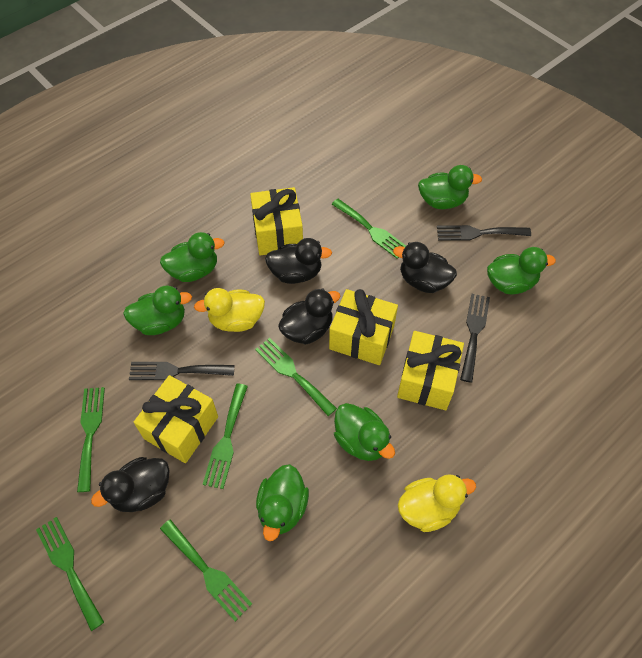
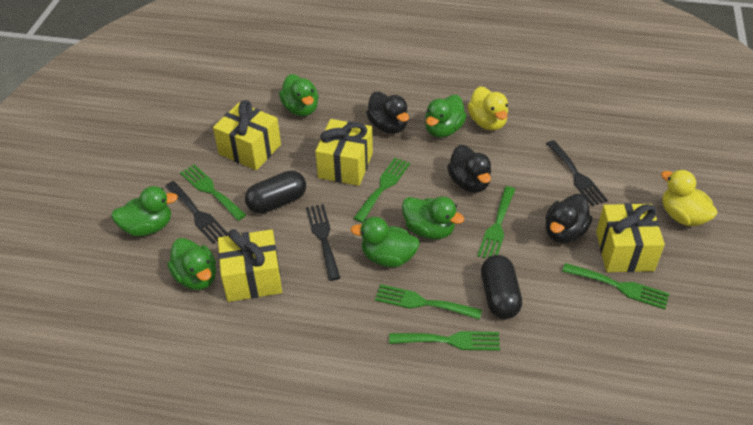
black capsule: none = 0 -> [245,170,306,214] [481,255,522,319] = 2
black duck: [91,457,170,512] [265,238,332,284] [278,288,340,345] [393,242,457,293] = 4 -> [366,92,409,134] [447,145,491,193] [545,194,592,243] = 3

